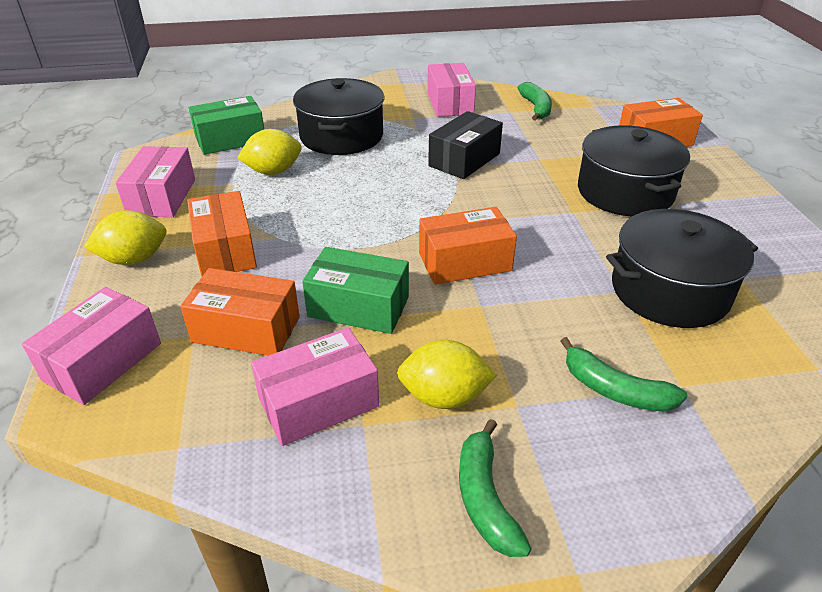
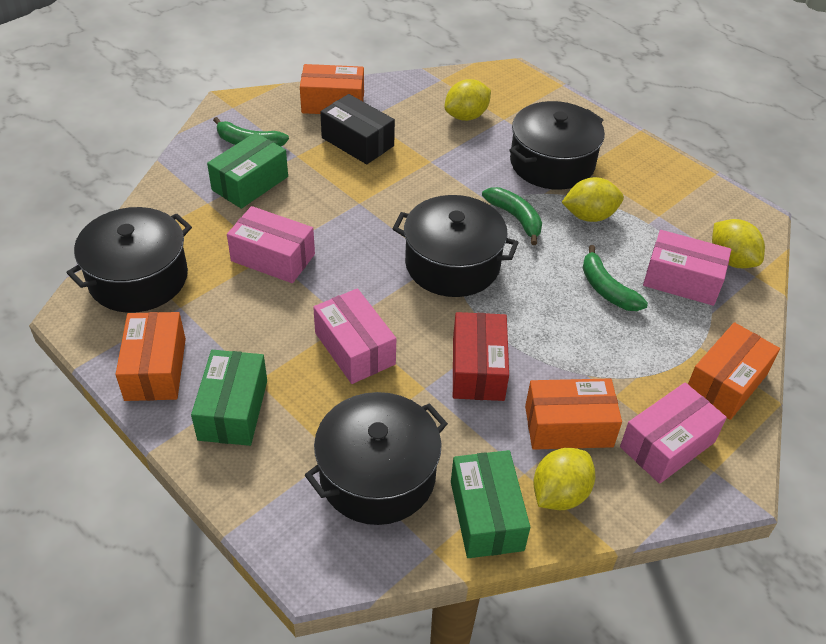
black pot: [293,78,384,155] [578,125,690,217] [606,209,758,328] = 3 -> [67,207,192,313] [305,392,448,525] [392,195,519,297] [509,101,605,190] = 4
green box: [189,96,264,155] [302,247,409,334] = 2 -> [191,350,267,446] [207,132,288,209] [451,450,530,558] = 3
red box: none = 0 -> [453,312,509,401] = 1
yellow lemon: [84,210,167,265] [237,129,302,175] [397,340,497,409] = 3 -> [444,79,491,121] [533,448,595,510] [561,177,624,222] [712,219,765,268] = 4

